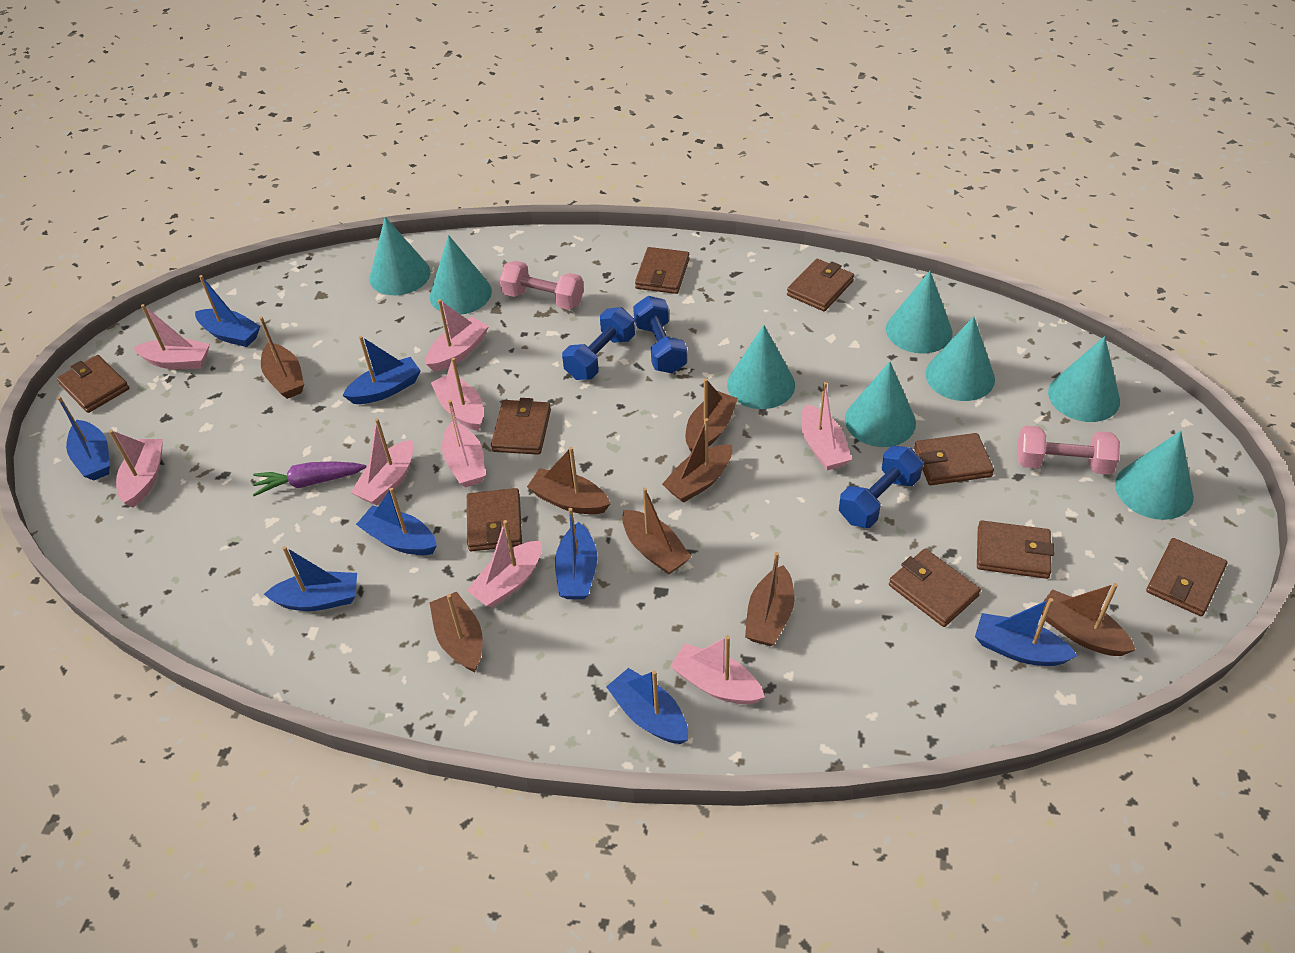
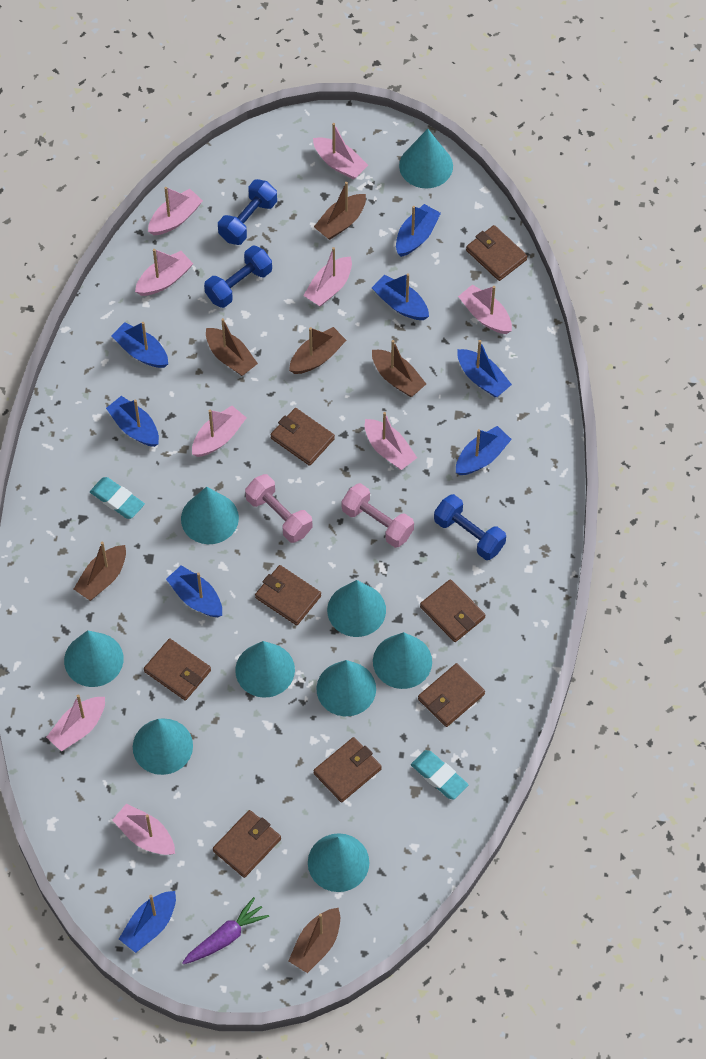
brown boat: [259,316,304,399] [429,592,483,672] [527,447,611,514] [622,487,691,575] [662,418,732,503] [686,378,738,451] [745,552,795,646] [1041,583,1136,656] = 8 -> [74,542,126,601] [206,318,258,376] [288,908,340,973] [289,327,347,374] [314,182,366,240] [372,340,426,397] = 6
brown wallet: [57,355,130,413] [467,488,522,552] [491,398,551,455] [635,247,690,294] [787,259,854,311] [889,549,981,627] [914,433,994,485] [977,521,1054,579] [1146,538,1228,616] = 9 -> [144,638,211,701] [213,810,281,878] [255,565,321,625] [270,408,335,466] [313,737,382,802] [418,663,485,727] [420,579,485,642] [466,225,527,281] = 8
turquoise cone: [370,217,430,295] [430,235,492,315] [727,325,795,409] [845,362,916,447] [886,271,952,354] [925,316,995,401] [1048,336,1120,422] [1115,431,1194,520] = 8 -> [64,630,124,687] [133,719,193,775] [181,487,239,544] [235,641,295,698] [308,833,369,892] [316,660,376,716] [327,580,386,637] [373,632,432,689] [399,129,453,189] = 9
turquoise eraser: none = 0 -> [90,477,145,519] [411,750,468,799] = 2

